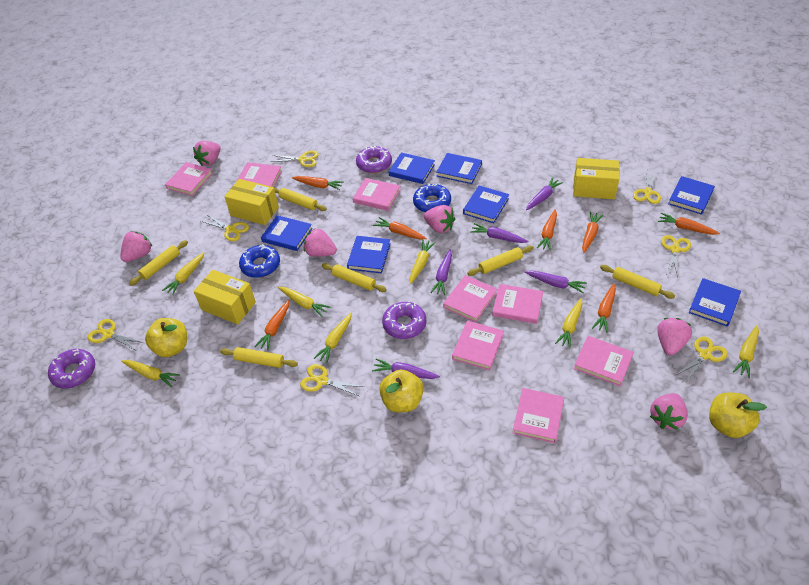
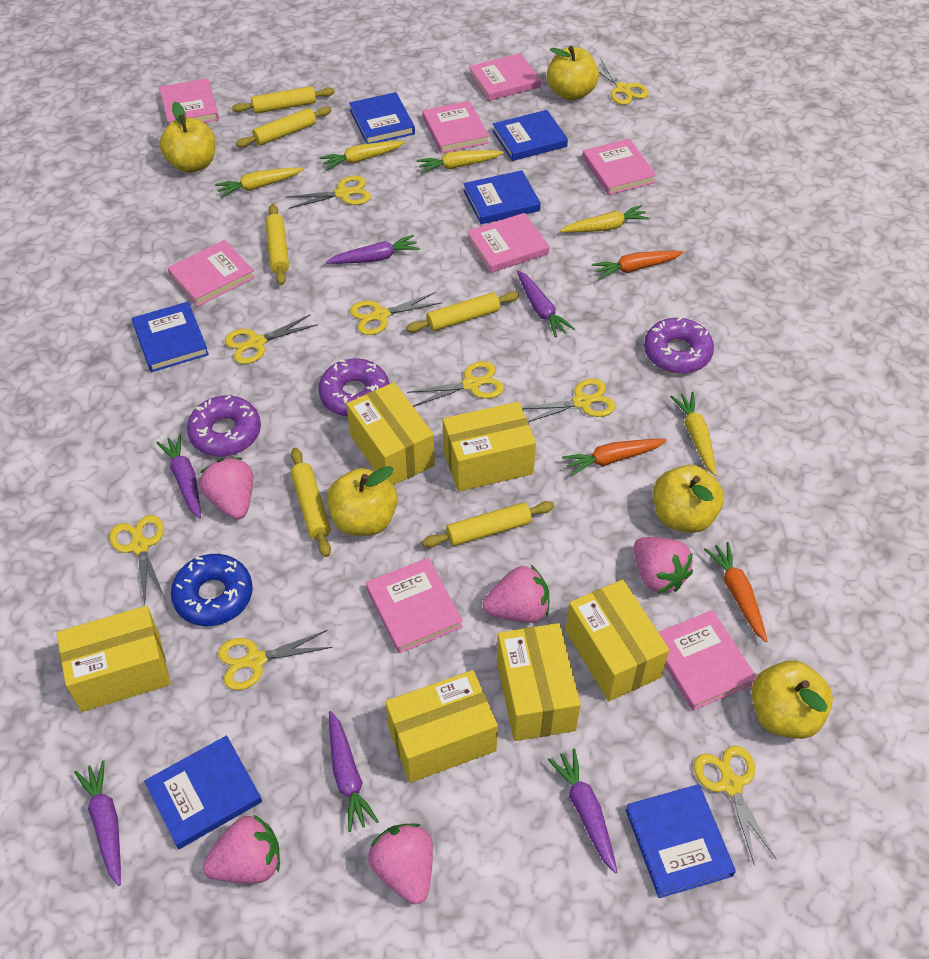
blue book: [261,215,313,251] [347,236,391,273] [388,153,435,184] [437,153,482,184] [463,186,509,223] [668,176,715,215] [689,278,741,327] = 7 -> [132,302,209,372] [144,736,262,849] [349,92,415,144] [464,170,541,224] [493,110,568,161] [625,784,736,898] = 6
blue donut: [239,244,280,278] [413,183,451,212] = 2 -> [171,554,253,626] = 1
orange carrot: [254,300,289,350] [292,176,344,190] [373,217,427,240] [537,209,557,251] [582,212,604,253] [592,283,616,333] [658,213,720,235] = 7 -> [562,439,667,476] [592,251,684,279] [704,542,768,642] = 3
pink strawberry: [120,231,152,262] [193,141,221,166] [304,228,337,257] [424,205,455,233] [650,393,688,430] [658,318,692,355] = 6 -> [199,457,253,519] [203,814,280,884] [368,823,433,904] [483,565,550,623] [634,537,693,594] = 5
purple carrot: [372,358,440,379] [430,249,452,295] [470,223,528,243] [525,271,587,293] [526,177,563,210] = 5 -> [74,760,121,886] [156,434,201,519] [326,235,420,264] [329,711,379,832] [517,271,575,337] [547,749,618,874] = 6
yellow apple: [145,318,187,357] [379,370,423,412] [709,393,767,438] = 3 -> [160,102,215,173] [327,466,398,536] [547,46,599,100] [653,465,724,533] [751,660,833,739] = 5
yellow box: [194,270,256,324] [224,179,279,225] [573,158,620,199] = 3 -> [56,606,171,712] [346,382,435,485] [385,670,498,783] [443,402,536,492] [497,623,581,741] [566,579,669,701] = 6
yellow carrot: [121,360,180,387] [162,252,204,295] [278,287,331,317] [314,313,352,363] [410,240,436,284] [555,298,583,348] [733,325,759,378] = 7 -> [215,168,303,198] [319,141,405,170] [417,150,504,173] [560,205,650,233] [670,392,717,476] = 5
yellow scissors: [87,319,144,350] [201,215,249,241] [270,151,319,167] [300,364,364,396] [633,170,661,204] [661,235,691,277] [676,337,728,382] = 7 -> [109,515,165,605] [218,630,333,690] [225,314,318,364] [286,176,371,209] [350,292,442,335] [407,361,504,407] [522,378,616,422] [598,59,649,105] [694,745,776,865] = 9

